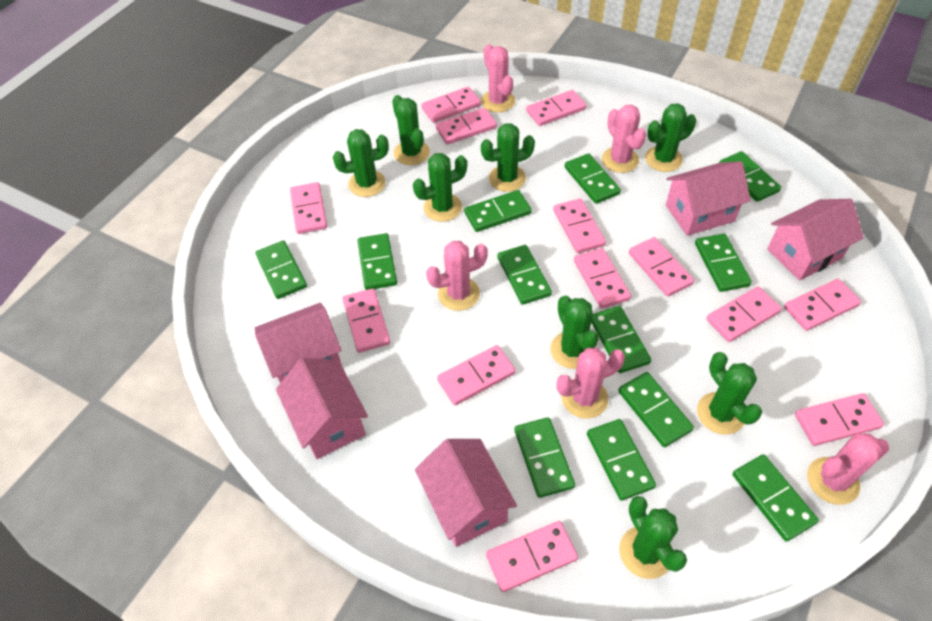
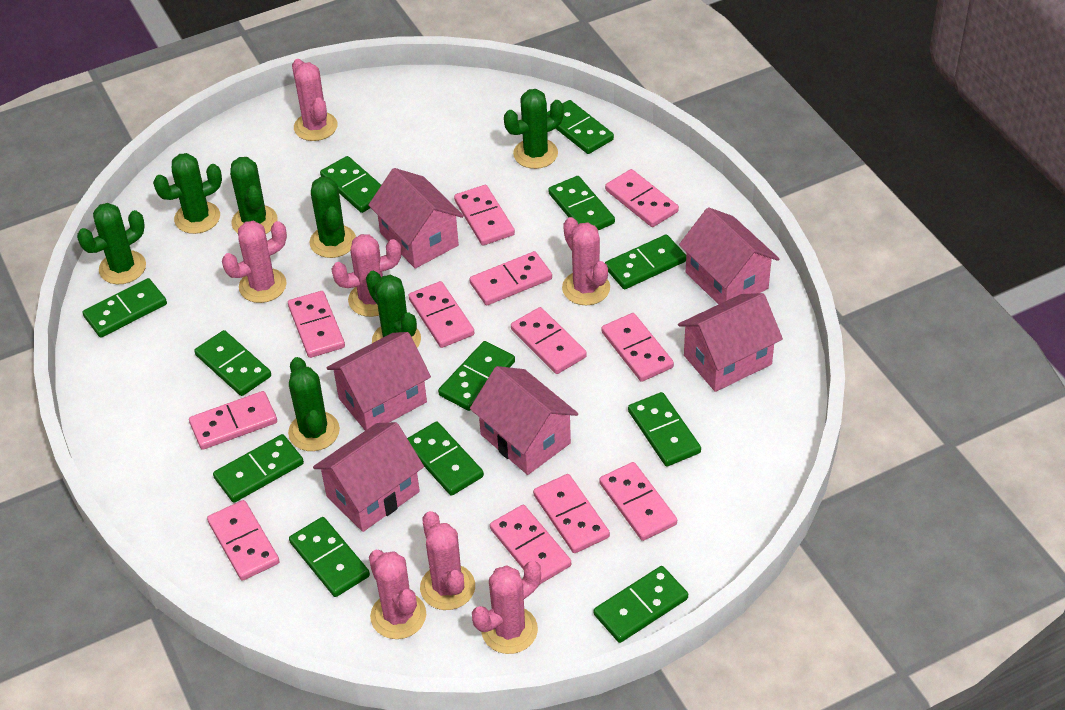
green cactus: [333,129,389,197] [392,95,430,165] [413,153,467,222] [481,123,535,192] [550,295,599,369] [619,496,687,579] [645,103,696,172] [697,352,762,435] = 8 -> [77,203,146,284] [153,153,222,234] [230,157,278,234] [288,357,340,451] [309,177,356,258] [366,271,421,348] [504,89,564,169] = 7
pink cactus: [426,241,488,311] [481,44,515,112] [556,348,625,419] [602,104,646,173] [807,433,889,505] = 5 -> [222,221,287,303] [292,59,337,141] [332,234,401,317] [369,550,426,639] [420,511,475,610] [472,561,541,654] [562,217,610,305] = 7
pink domino: [290,182,327,234] [343,289,390,353] [421,87,481,123] [436,108,497,145] [437,345,516,405] [486,521,578,592] [526,90,587,126] [553,198,606,253] [574,248,631,309] [629,237,694,297] [706,286,782,342] [784,279,861,331] [795,393,884,446] = 13 -> [189,391,277,450] [207,500,280,581] [288,291,345,358] [408,281,474,348] [454,185,515,245] [469,251,552,305] [490,505,571,585] [511,307,587,374] [533,474,610,553] [599,462,677,541] [601,313,674,382] [605,169,679,227] = 12
pink house: [255,303,342,383] [276,358,368,459] [415,439,517,547] [666,161,751,236] [767,199,864,281] = 5 -> [313,422,424,532] [326,332,431,431] [368,168,464,269] [470,366,578,475] [678,293,783,392] [679,207,779,305] = 6

